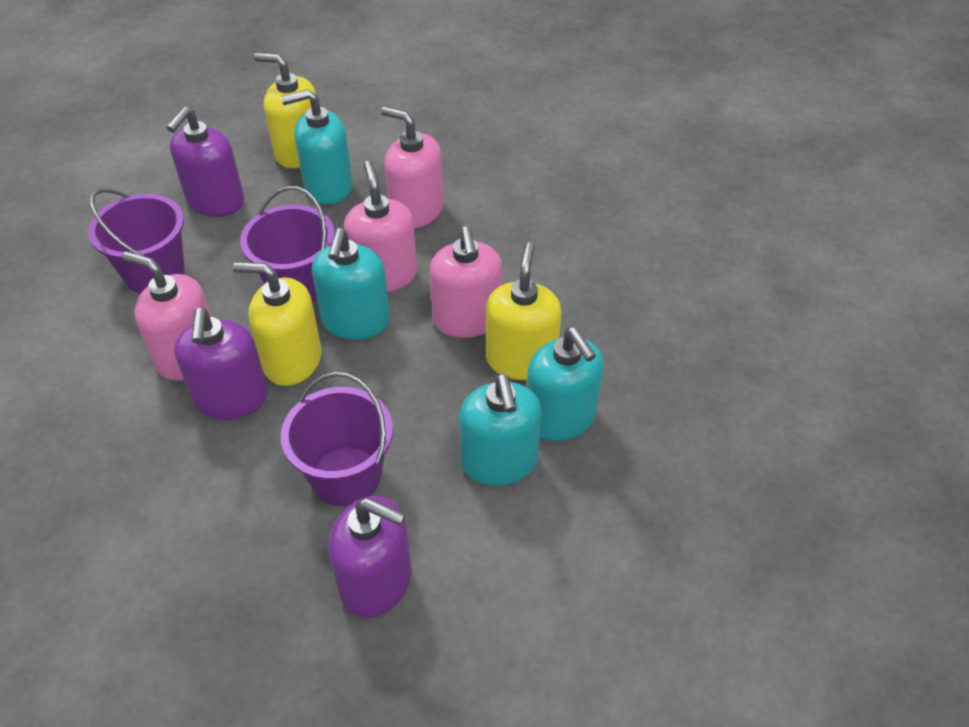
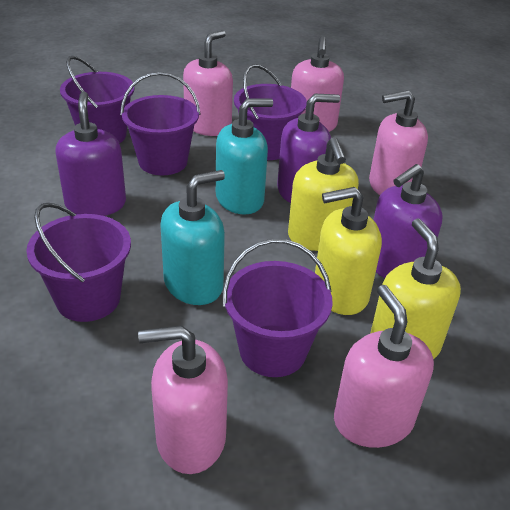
pink soap dispenser: [122,251,212,381] [344,161,417,292] [381,106,443,229] [430,226,502,338] = 4 -> [138,325,228,474] [183,30,233,136] [291,36,344,132] [334,285,434,448] [369,90,428,195] = 5
purple bucket: [88,188,185,294] [240,186,335,303] [281,372,393,506] = 3 -> [26,203,131,322] [60,56,134,143] [120,72,201,175] [223,239,333,377] [234,64,307,160] = 5
turquoise soap dispenser: [281,89,353,205] [312,228,390,340] [459,373,542,486] [527,327,604,441] = 4 -> [160,170,225,305] [216,99,273,214] = 2

